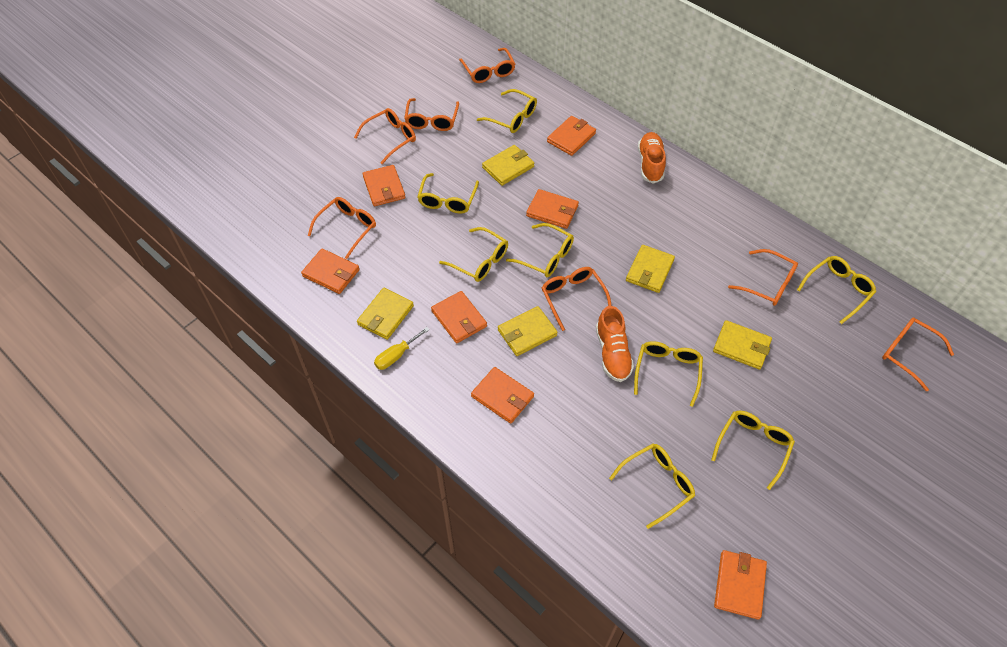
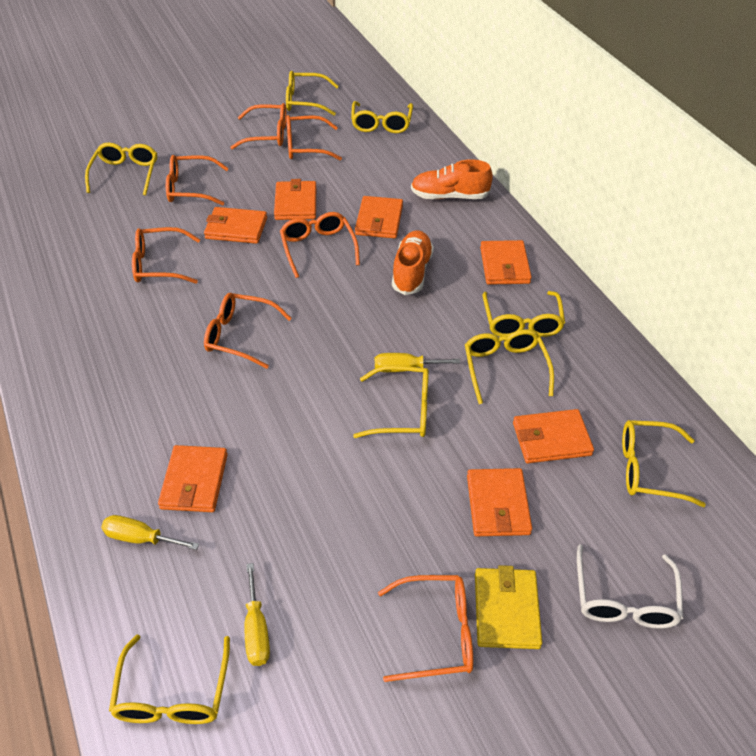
white glasses: none = 0 -> [577,544,683,629] = 1
yellow screwdriver: [374,327,429,370] = 1 -> [101,515,199,550] [245,563,270,666] [375,353,460,372] = 3
yellow wallet: [357,288,414,340] [482,145,534,186] [498,306,558,356] [626,245,675,293] [713,320,772,370] = 5 -> [475,565,542,649] = 1

